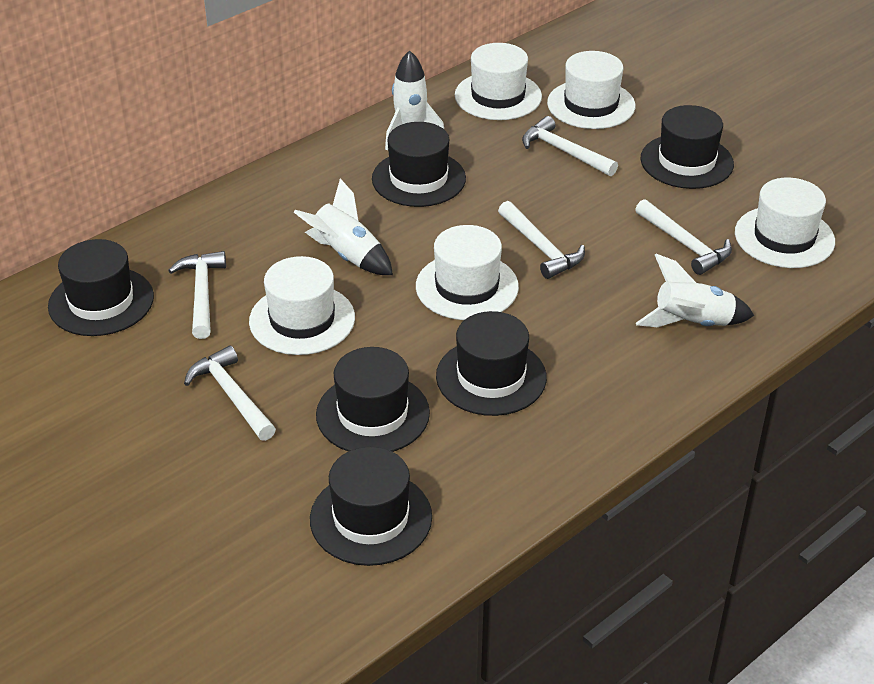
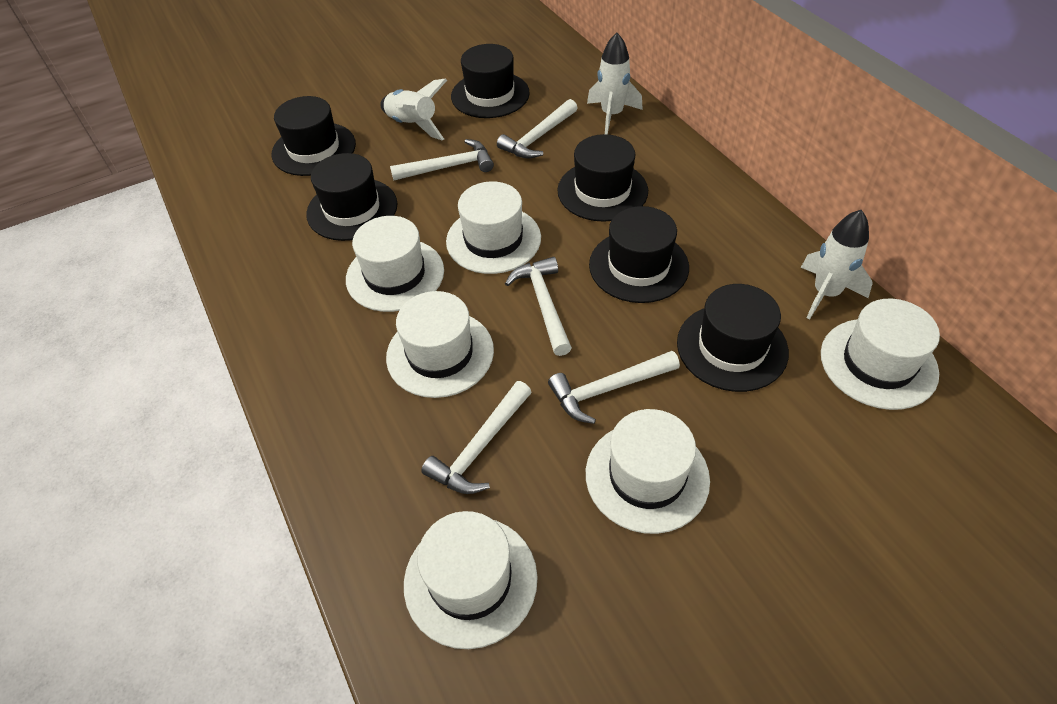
white hat: [249,256,355,355] [416,225,519,320] [455,43,542,120] [547,51,635,129] [735,178,835,268] = 5 -> [346,216,444,312] [386,291,494,398] [404,511,538,649] [446,182,541,274] [586,409,710,534] [821,299,940,410] = 6

